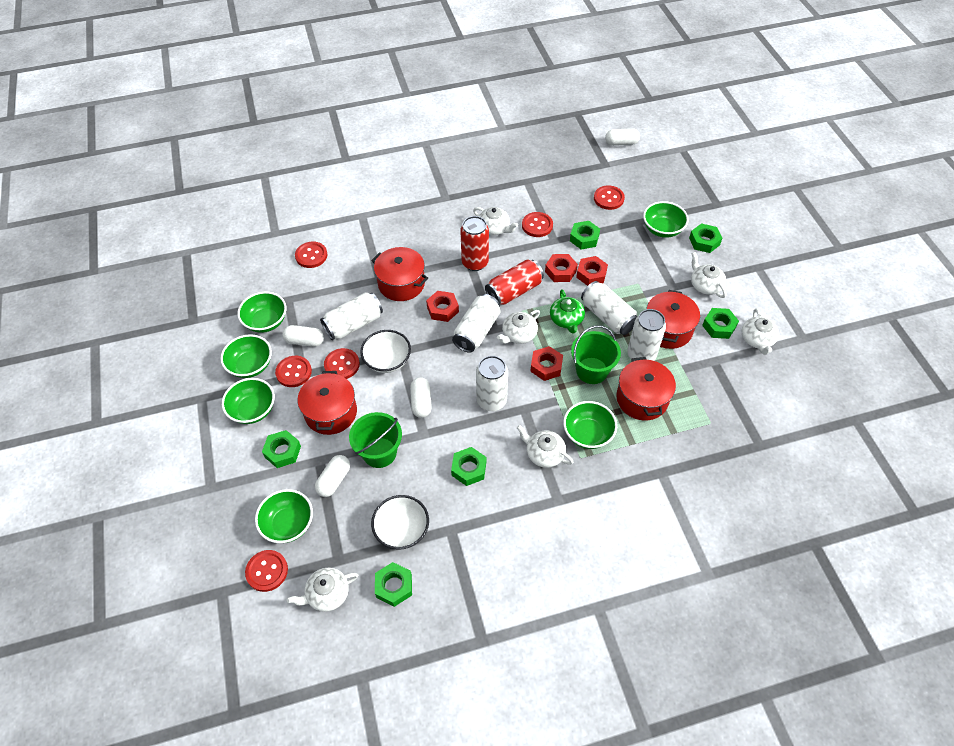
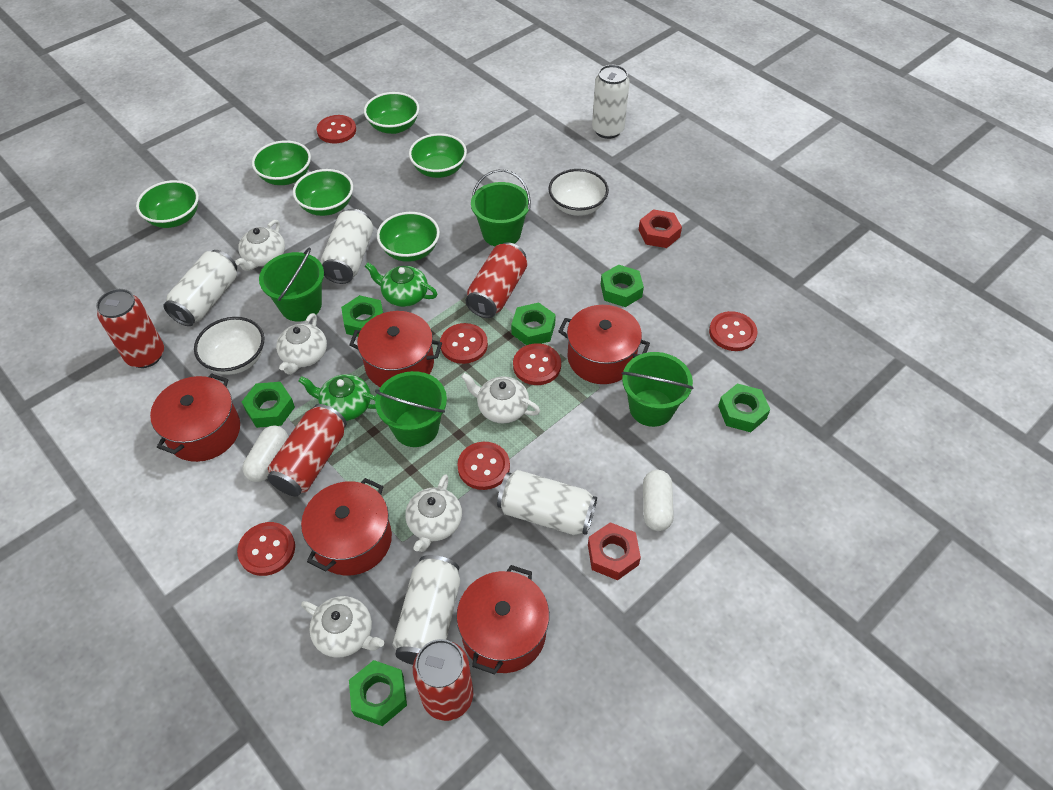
green bucket: [349,412,402,468] [571,325,621,384] = 2 -> [259,248,324,322] [375,371,447,447] [471,169,531,246] [622,352,693,427] = 4
green teapot: [550,289,585,334] = 1 -> [299,374,376,421] [365,262,437,307] = 2
red can: [460,216,489,271] [485,259,544,305] = 2 -> [96,289,164,368] [267,404,347,496] [413,639,473,721] [466,242,527,318] = 4
red nut: [426,291,459,322] [530,346,563,381] [545,254,578,282] [576,256,608,286] = 4 -> [588,522,641,580] [639,209,682,248] = 2
red pot: [298,371,357,435] [371,247,428,301] [616,357,676,421] [646,290,700,349] = 4 -> [150,373,240,462] [301,478,392,576] [349,311,442,387] [456,565,549,675] [558,305,650,384] = 5
white capsule: [282,325,324,347] [315,455,350,497] [410,377,432,418] [605,128,640,146] = 4 -> [242,425,288,482] [643,470,674,531] = 2
white teapot: [287,568,358,612] [473,207,518,235] [497,310,540,344] [517,425,574,468] [691,252,726,298] [742,308,779,355] = 6 -> [235,220,285,271] [276,313,327,375] [301,596,384,658] [405,474,462,552] [461,373,540,423] = 5

